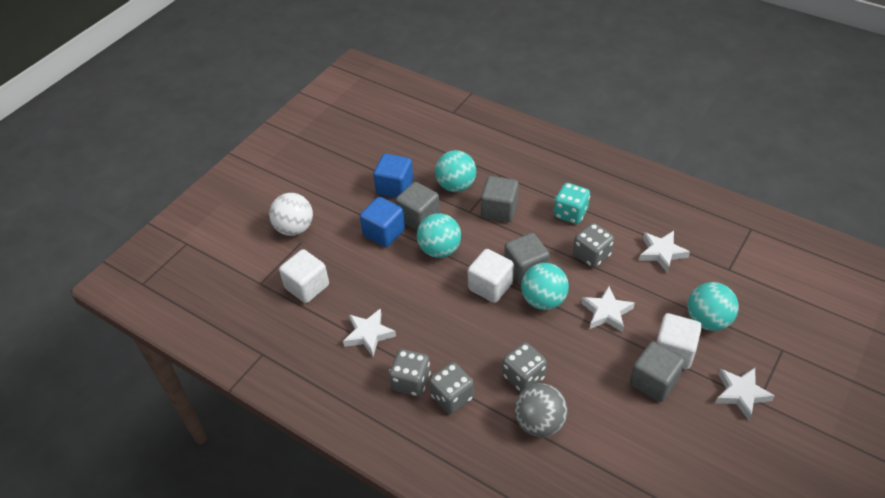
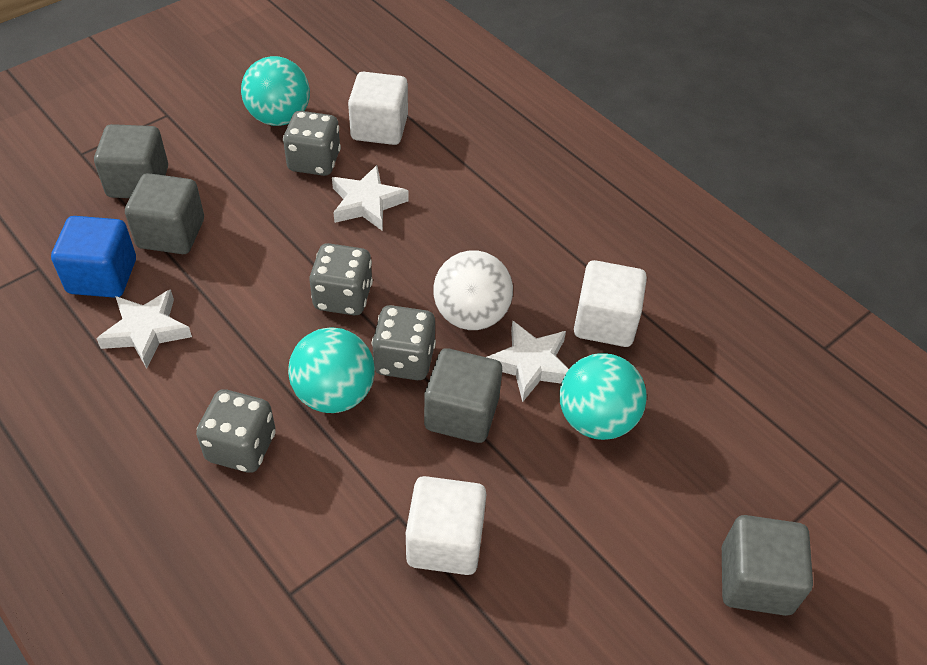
blue cube: [360,197,405,247] [373,154,413,198] = 2 -> [51,216,136,298] = 1
grey ball: [514,383,568,437] = 1 -> none = 0
turquoise ball: [417,213,461,258] [435,150,476,192] [521,263,569,310] [688,282,739,331] = 4 -> [241,56,310,126] [288,327,375,413] [560,353,647,440] = 3
turquoise dice: [554,183,590,224] = 1 -> none = 0
white star: [343,308,396,356] [581,286,635,332] [639,231,690,273] [715,368,775,420] = 4 -> [96,289,192,368] [332,165,409,231] [487,320,569,402] = 3

